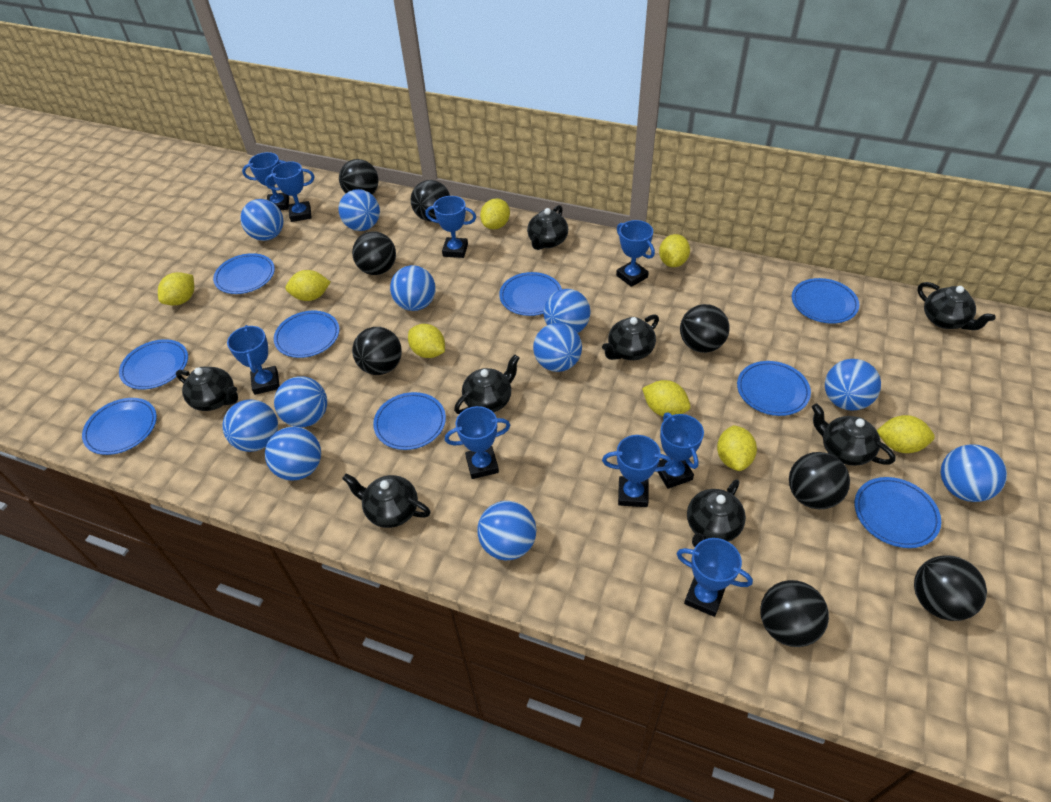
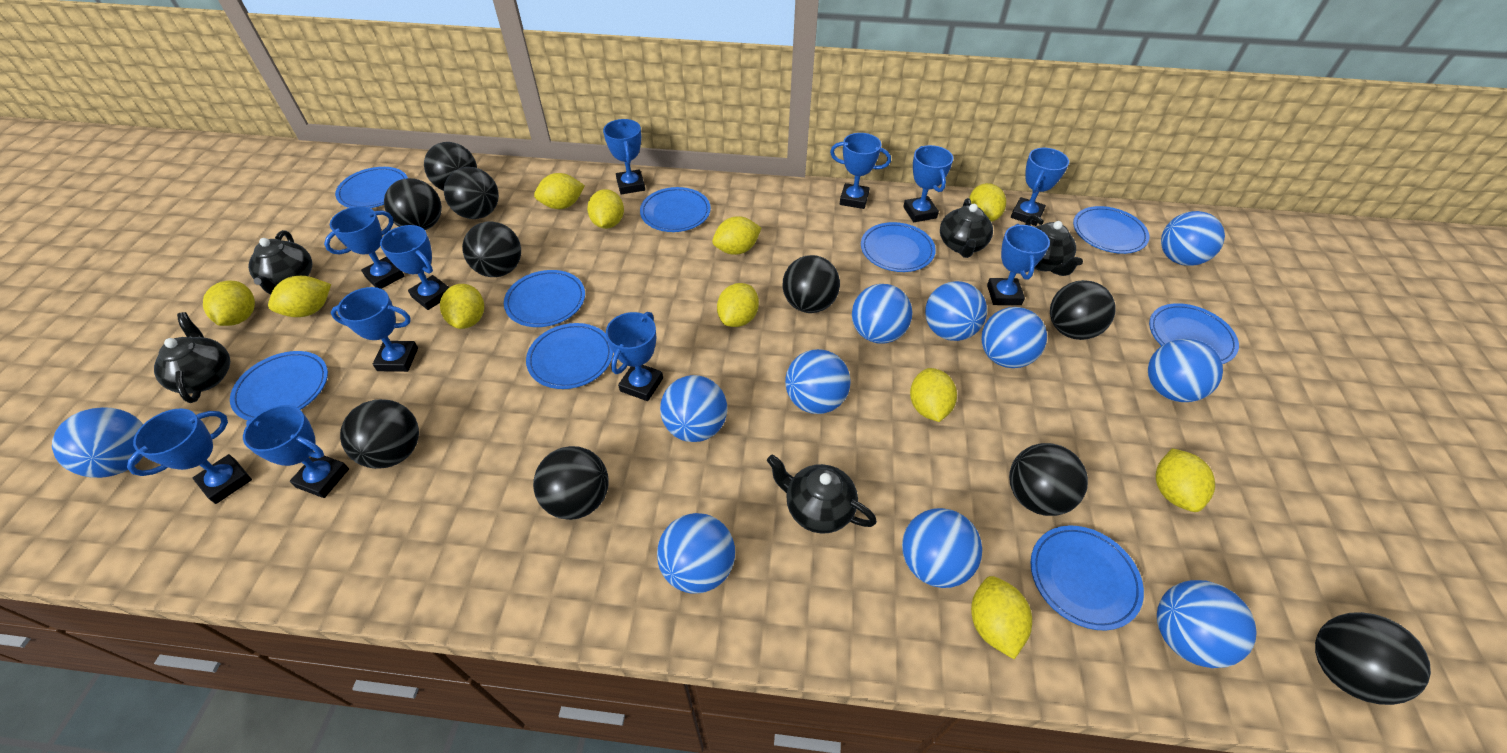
black ball: [339,159,378,194] [352,231,396,275] [352,327,402,375] [411,180,450,221] [680,304,730,353] [760,580,829,647] [789,452,850,509] [914,555,987,621] = 8 -> [340,399,419,469] [384,178,442,230] [424,142,477,191] [444,167,499,219] [462,221,521,277] [533,446,609,520] [783,255,840,313] [1009,443,1088,516] [1050,280,1116,340] [1315,612,1431,705] = 10
black teapot: [176,367,238,411] [342,473,431,528] [454,355,519,414] [527,205,568,250] [602,314,659,360] [687,479,746,547] [812,404,895,466] [918,282,996,330] = 8 -> [154,312,230,403] [248,230,313,295] [767,455,877,534] [940,198,993,258] [1025,215,1083,276] = 5
blue trophy: [227,325,280,395] [242,152,289,211] [265,161,314,222] [425,196,476,258] [445,406,511,479] [602,435,673,507] [616,220,655,287] [657,413,704,489] [677,538,753,617] = 9 -> [127,408,252,504] [243,405,349,498] [324,206,404,289] [330,287,418,372] [380,225,449,310] [603,119,645,194] [606,312,663,401] [830,133,891,209] [903,145,953,222] [987,224,1050,305] [1011,148,1069,226] = 11
yellow lemon: [158,272,194,305] [285,270,330,301] [408,324,445,358] [480,198,510,229] [642,380,690,416] [659,234,690,267] [717,425,757,471] [877,415,935,453] = 8 -> [203,281,255,326] [268,276,331,317] [440,284,484,329] [534,173,585,209] [587,189,624,229] [712,216,761,255] [717,283,759,327] [910,368,957,422] [969,183,1006,222] [971,576,1032,659] [1156,448,1215,512] = 11

